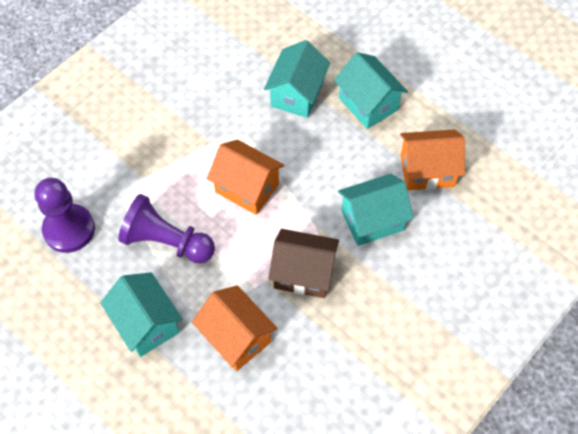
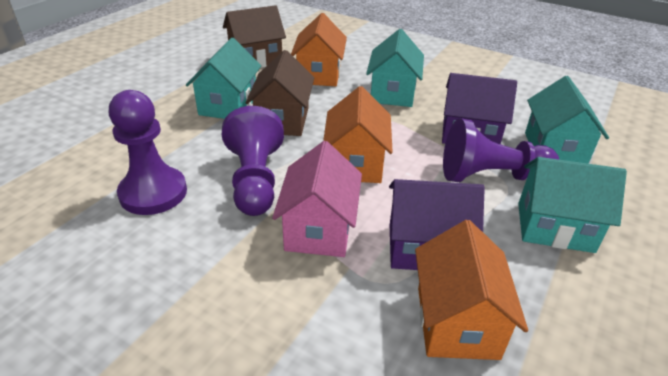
brown house: [269,229,339,298] = 1 -> [223,5,286,68] [245,50,314,136] = 2
pink house: none = 0 -> [272,141,362,257] = 1
purple house: none = 0 -> [389,179,485,270] [442,73,517,144] = 2
purple pawn: [35,178,95,253] [118,194,215,263] = 2 -> [109,90,187,215] [222,106,284,216] [443,118,559,182] = 3

